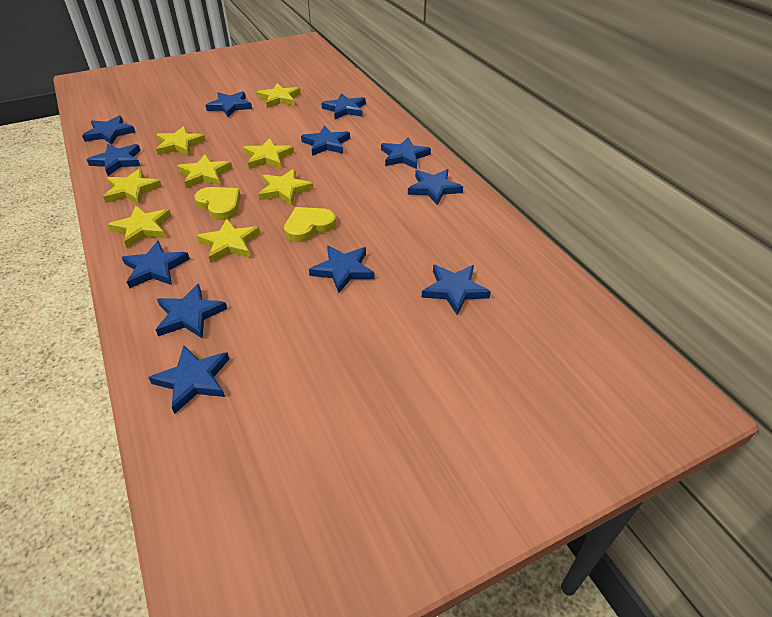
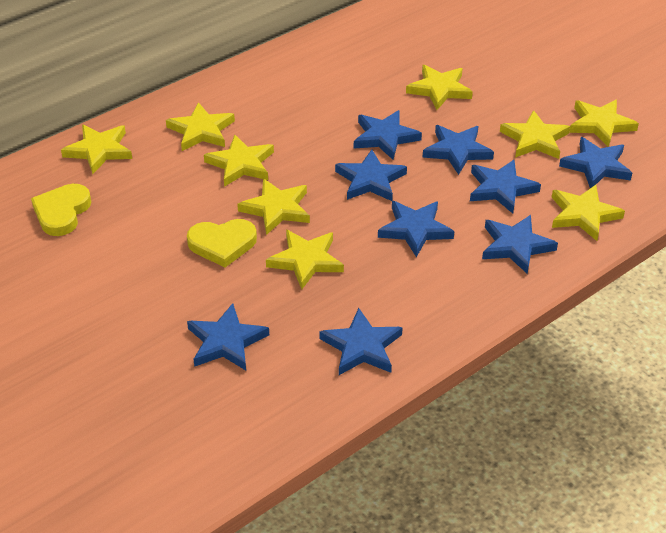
blue star: [82,116,135,145] [86,144,141,176] [122,241,190,289] [148,346,229,414] [156,284,227,338] [206,91,252,117] [301,125,350,156] [309,245,375,293] [321,93,366,119] [381,137,431,169] [408,169,463,205] [422,265,491,315] = 12 -> [187,303,269,370] [319,308,403,375] [335,150,407,201] [354,110,422,159] [378,201,454,257] [422,125,494,175] [470,160,541,214] [482,215,558,274] [559,137,632,188] = 9
yellow star: [103,169,162,205] [108,206,171,248] [156,126,206,156] [177,154,232,188] [196,219,260,263] [243,138,294,169] [256,83,301,108] [258,169,314,206] = 8 -> [61,125,132,174] [166,102,235,151] [204,135,274,187] [237,179,310,235] [266,230,344,289] [406,65,473,110] [500,110,570,159] [552,185,625,241] [569,100,639,147] = 9

